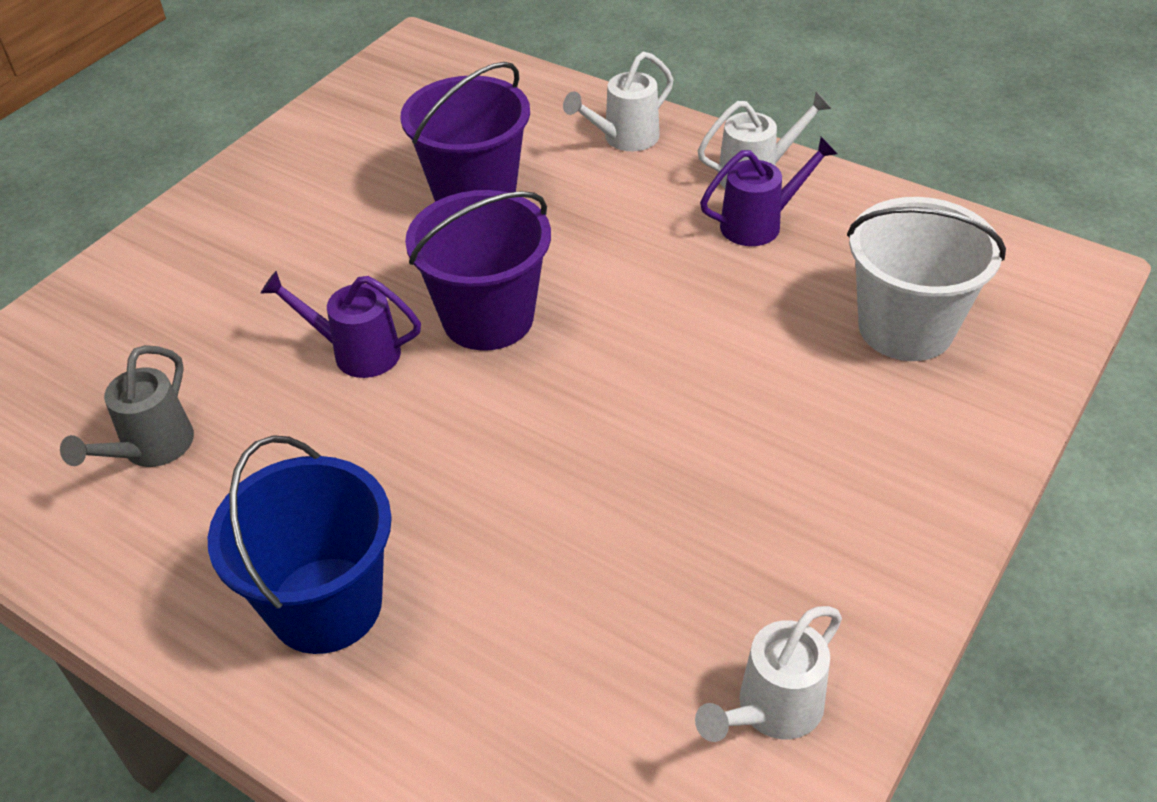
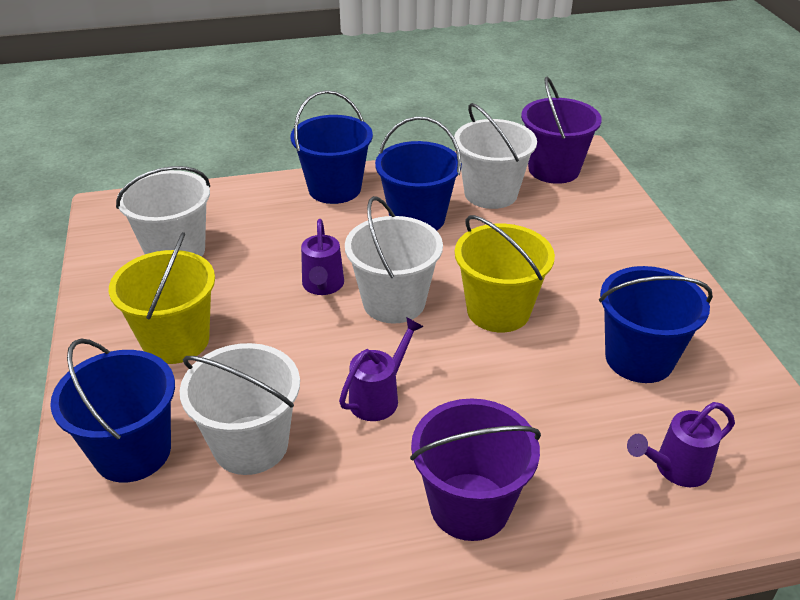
blue bucket: [208,435,392,654] = 1 -> [50,339,175,483] [290,90,373,204] [375,116,462,231] [599,266,713,383] = 4
grey watering can: [60,345,194,467] = 1 -> none = 0
purple watering can: [261,271,421,378] [700,137,837,246] = 2 -> [301,219,344,295] [339,317,424,421] [627,402,735,487] = 3
white bucket: [847,197,1006,361] = 1 -> [116,166,210,257] [180,343,300,475] [345,196,443,324] [454,103,537,209] = 4
white watering can: [563,51,673,151] [695,606,842,742] [698,91,832,188] = 3 -> none = 0
yellow bucket: none = 0 -> [109,232,215,364] [455,215,555,332] = 2

